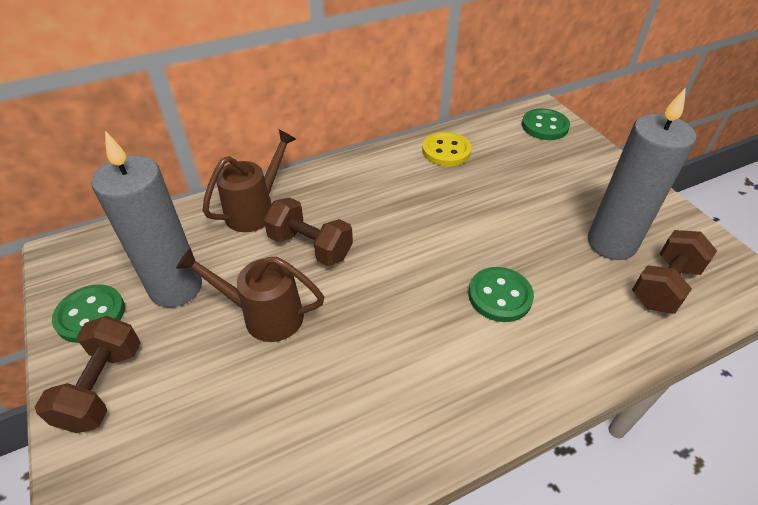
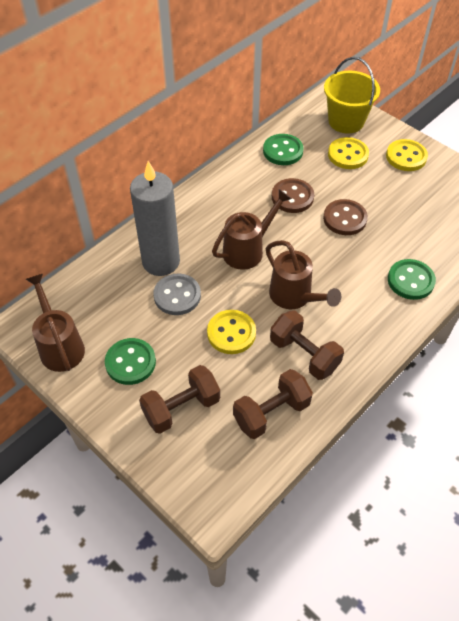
brown button: none = 0 -> [272,178,314,213] [323,199,368,235] = 2
brown watering can: [176,248,324,342] [203,129,296,232] = 2 -> [26,274,85,372] [212,189,292,270] [266,240,341,309] = 3
grey button: none = 0 -> [154,274,201,315] = 1
grey candle: [91,131,202,307] [588,87,696,260] = 2 -> [130,161,180,276] = 1
yellow bucket: none = 0 -> [324,57,380,134] = 1
yellow button: [422,132,472,166] = 1 -> [207,310,256,354] [328,137,369,169] [386,139,428,171] = 3

